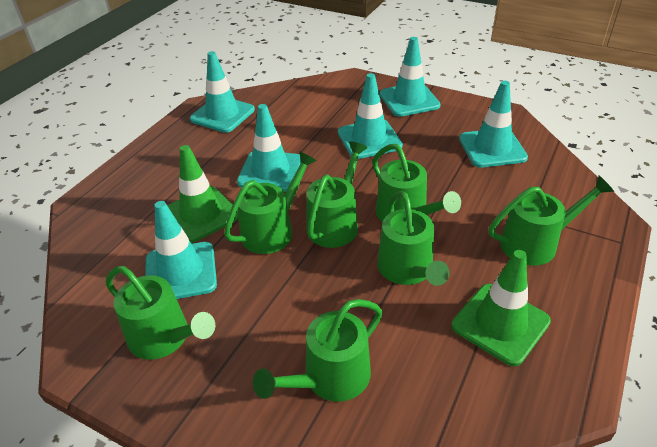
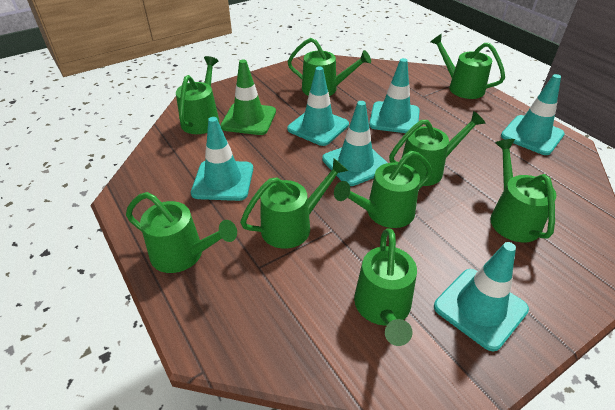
green traffic cone: [167,145,238,243] [452,250,551,366] = 2 -> [220,59,276,135] = 1
green watering can: [106,266,215,359] [224,151,317,254] [253,299,382,402] [306,141,368,248] [372,144,461,222] [377,191,449,286] [489,176,614,266] = 7 -> [126,192,237,273] [176,56,219,134] [240,158,348,249] [288,38,371,96] [334,151,432,228] [354,228,417,346] [389,111,485,186] [430,34,505,99] [490,139,556,242] = 9

